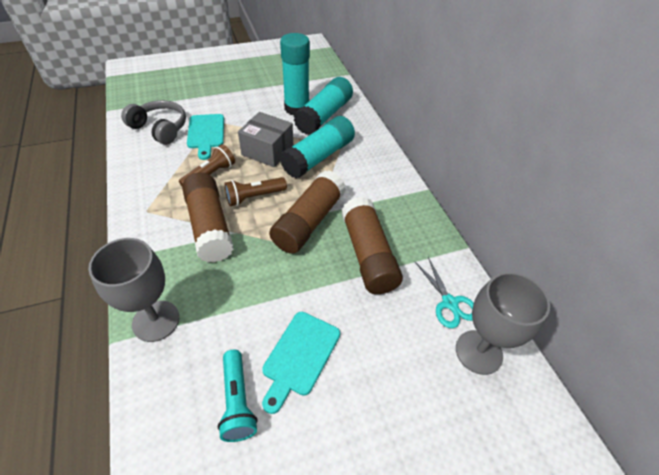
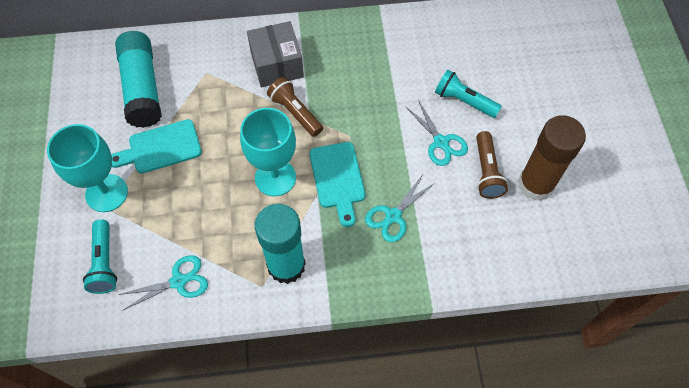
brown glue stick: [182,172,234,263] [269,170,346,254] [342,197,403,294] = 3 -> [518,115,586,201] = 1
grey goblet: [88,238,179,342] [456,272,550,375] = 2 -> none = 0
grey headphones: [121,100,186,145] = 1 -> none = 0
turquoise flashlight: [218,350,258,442] = 1 -> [83,219,117,294] [435,70,502,118] = 2
turquoise glue stick: [280,33,310,115] [280,116,355,178] [294,77,353,135] = 3 -> [115,31,162,128] [255,204,306,284] = 2
turquoise goblet: none = 0 -> [47,124,128,212] [240,108,296,196] = 2
turquoise scissors: [415,257,474,328] = 1 -> [118,255,208,311] [365,176,436,242] [405,100,468,166] = 3

